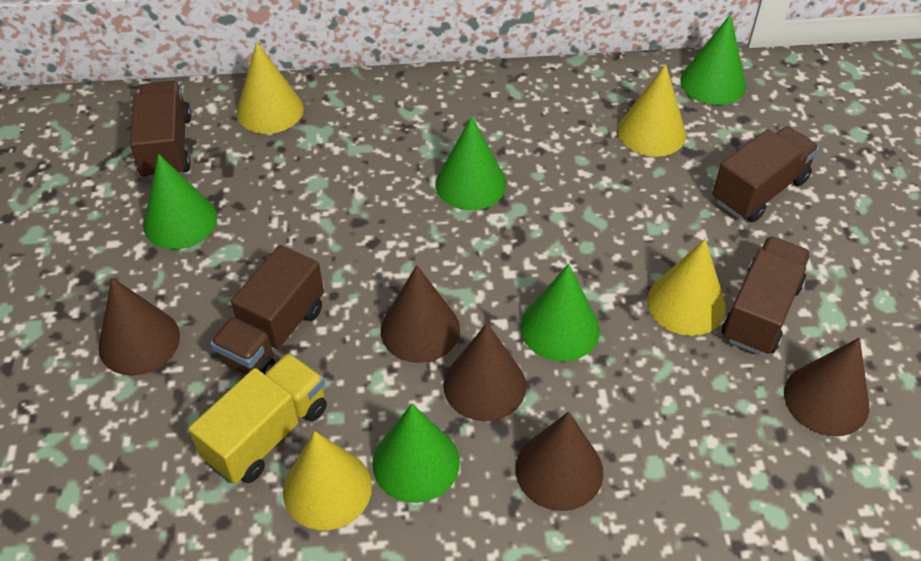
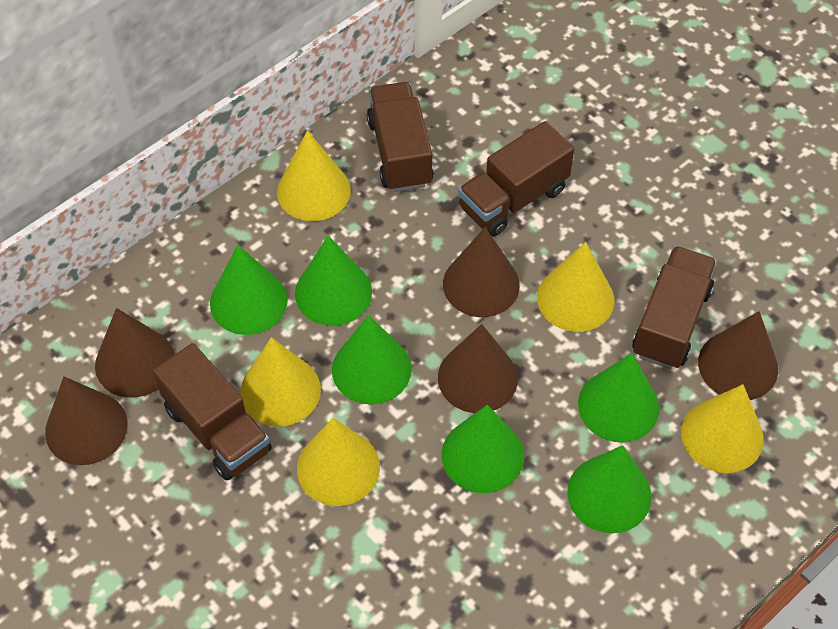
green cone: [143,154,217,249] [372,404,460,503] [436,116,506,210] [520,264,600,362] [680,14,746,105] = 5 -> [210,245,288,335] [295,236,372,326] [332,315,412,404] [442,405,524,493] [567,445,652,533] [578,353,659,442] = 6
yellow cone: [237,42,304,134] [283,431,372,530] [618,64,686,157] [647,239,726,336] = 4 -> [240,337,321,427] [277,131,351,221] [297,418,380,506] [537,242,614,332] [681,384,764,473] = 5
yellow truck: [189,353,327,484] = 1 -> none = 0

